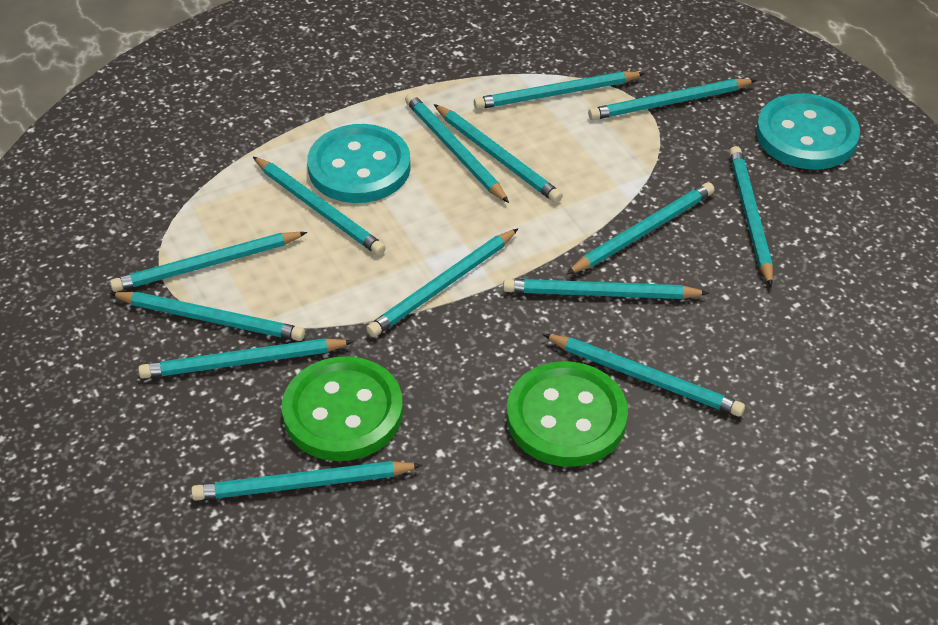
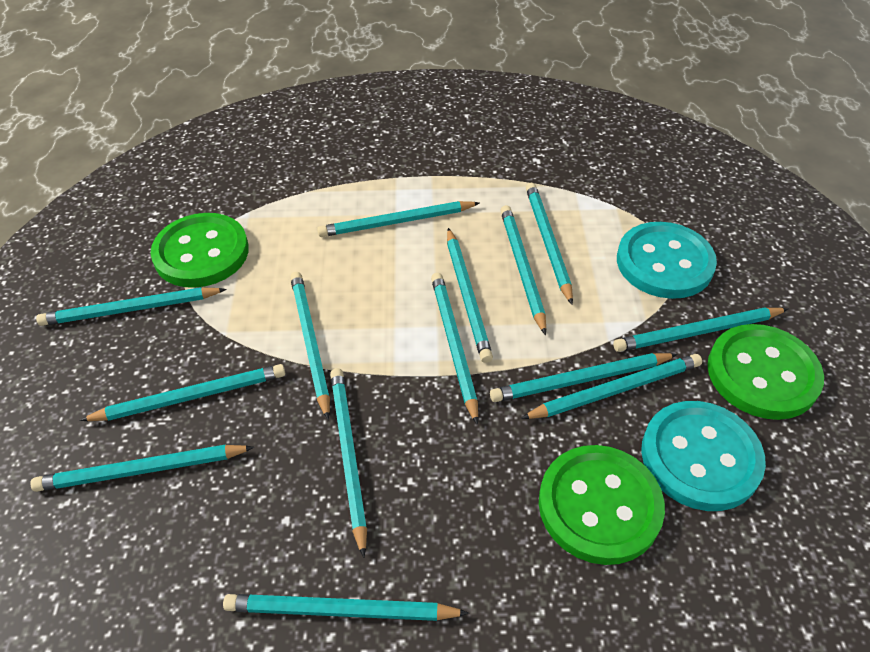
green button: [282,356,403,461] [507,362,628,467] = 2 -> [150,213,249,288] [539,445,665,565] [707,324,824,420] = 3

